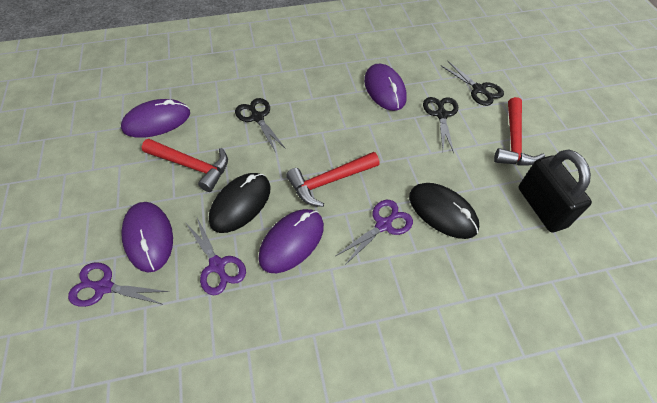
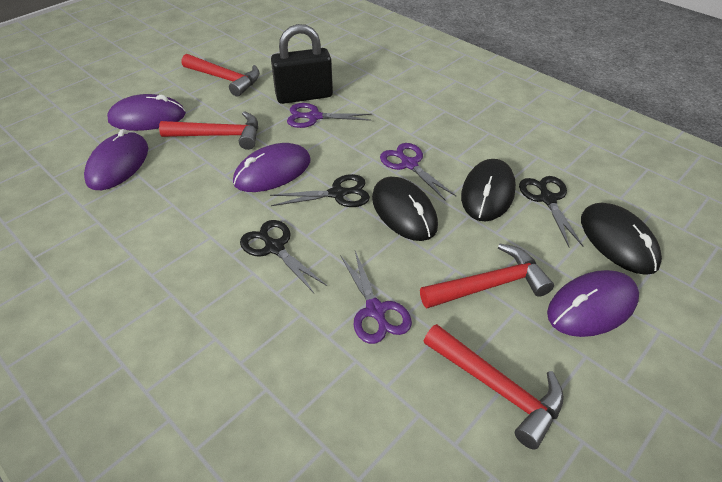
black mouse: [209,173,270,233] [409,183,479,239] = 2 -> [372,177,438,241] [461,159,516,222] [581,203,662,275] = 3
red hammer: [142,139,228,192] [286,152,380,207] [494,97,545,166] = 3 -> [159,111,258,150] [182,54,260,97] [420,244,554,308] [424,324,564,450] = 4

